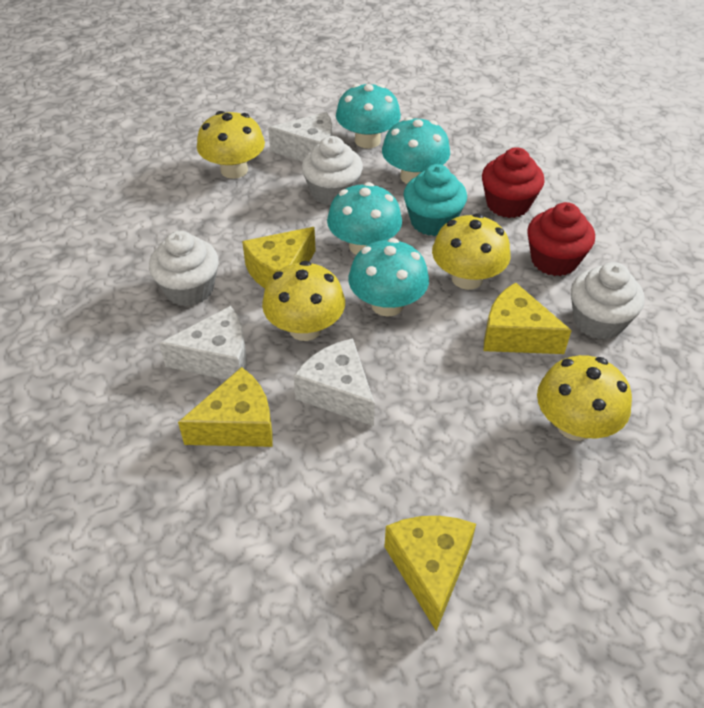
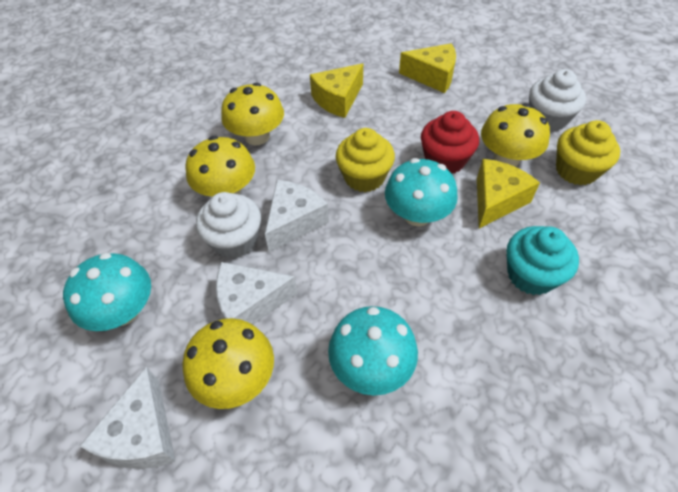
red cupcake: [482,147,545,218] [527,202,595,276] = 2 -> [421,111,479,174] = 1
turquoise mushroom: [327,182,402,255] [336,84,401,148] [348,238,429,317] [382,117,450,184] = 4 -> [63,253,151,331] [328,306,418,396] [385,158,458,226] = 3
white cupcake: [149,231,219,306] [302,136,363,205] [571,262,645,340] = 3 -> [196,192,261,258] [529,69,586,132] = 2
yellow cheese: [178,367,273,447] [242,227,316,289] [385,516,476,631] [483,282,572,354] = 4 -> [310,63,363,118] [399,43,456,93] [477,159,540,229] = 3
yellow cupcake: none = 0 -> [336,128,395,192] [556,120,620,186] = 2

